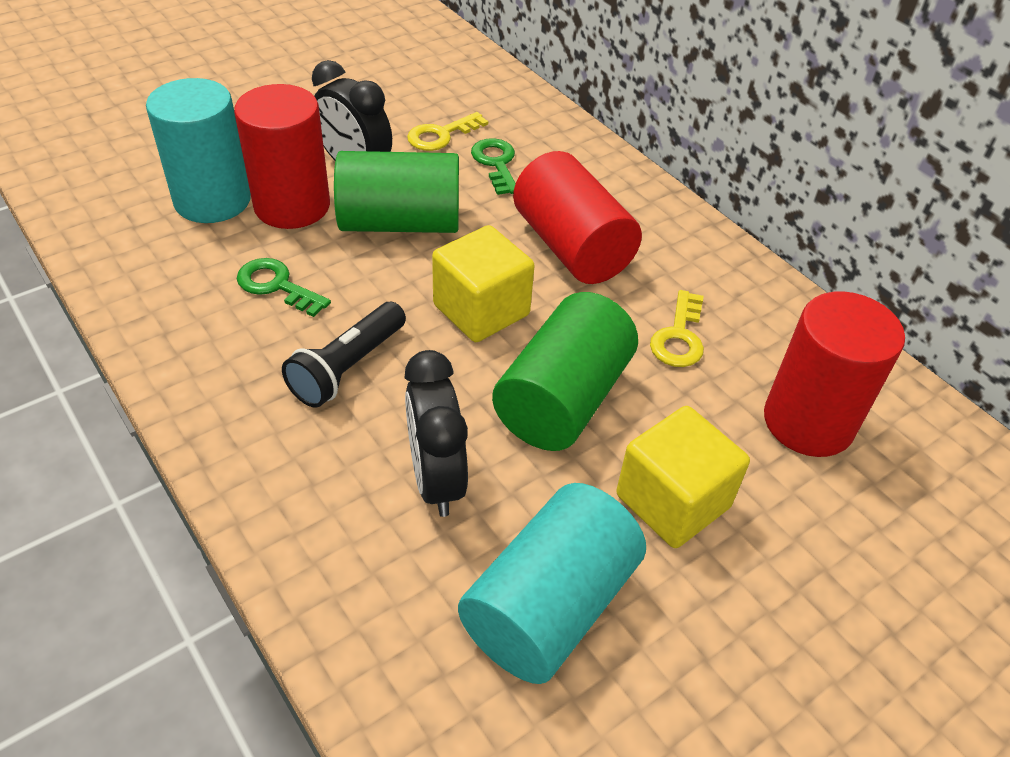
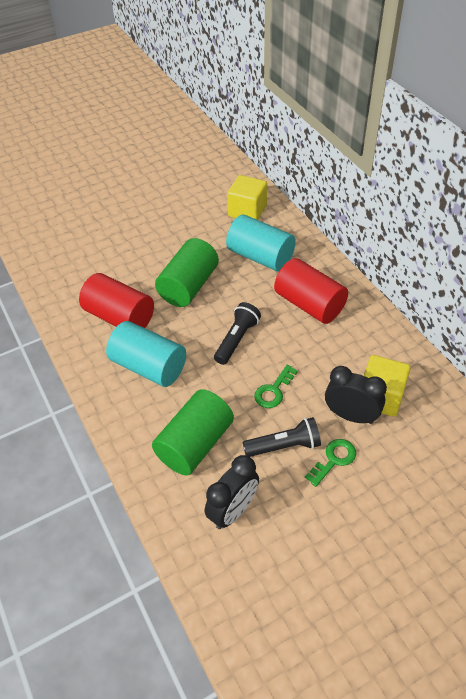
black flashlight: [282,302,406,407] = 1 -> [214,302,261,365] [243,417,321,457] = 2
red cylinder: [234,84,330,229] [513,151,642,284] [764,291,905,457] = 3 -> [79,273,154,328] [274,258,348,324] = 2
yellow key: [407,112,488,151] [650,290,704,367] = 2 -> none = 0

